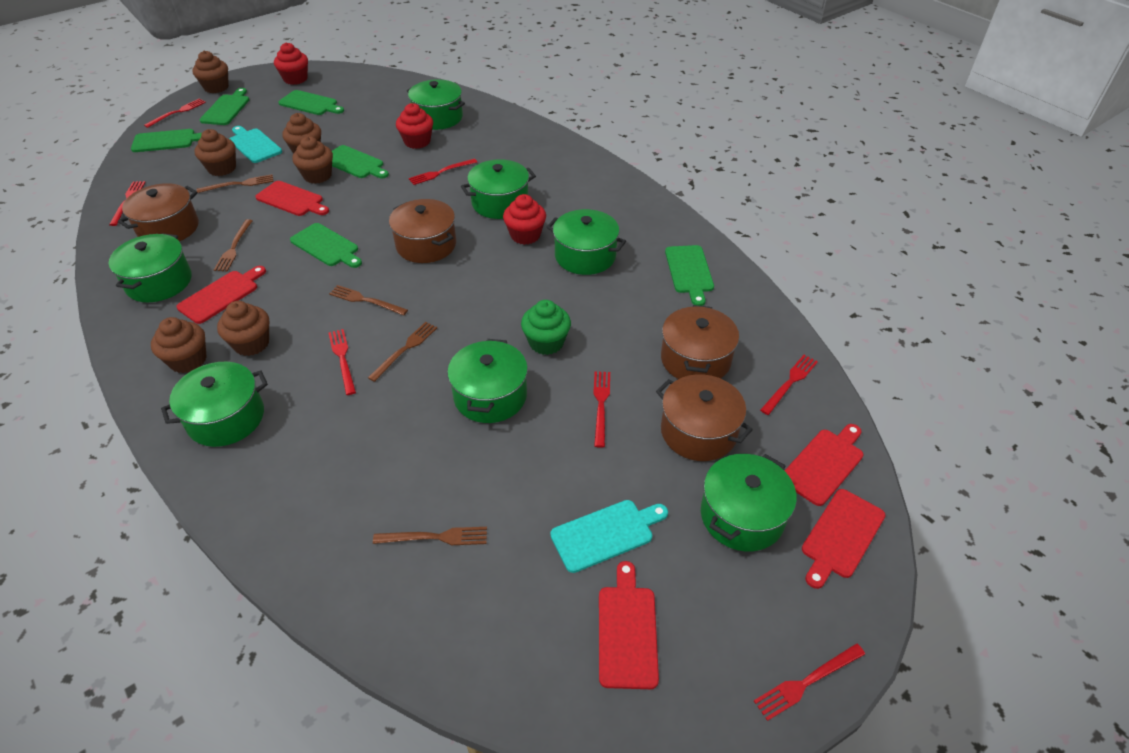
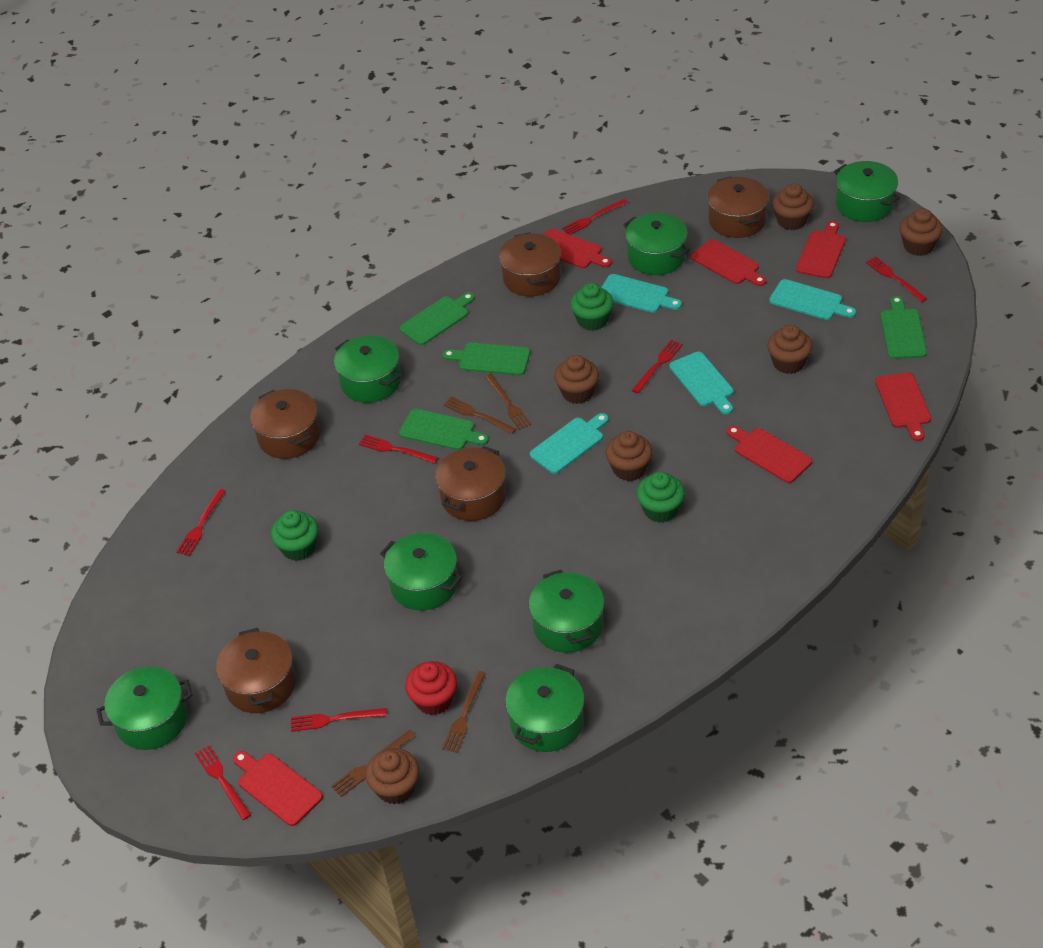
brown fork: [197,174,274,193] [214,219,253,271] [329,285,408,315] [368,322,437,382] [373,527,487,545] = 5 -> [331,730,416,797] [442,671,486,753] [443,396,516,434] [485,374,532,430] = 4
brown pot: [118,183,199,241] [389,199,456,263] [656,374,753,461] [661,305,739,379] = 4 -> [216,628,296,713] [250,389,320,459] [435,446,506,521] [499,232,561,296] [707,176,769,238] = 5
green cupcake: [521,300,571,355] = 1 -> [271,510,318,561] [570,283,613,331] [637,472,685,523] = 3
green cutting board: [131,129,202,152] [200,88,249,125] [278,90,344,115] [290,223,362,268] [332,145,389,178] [665,245,714,306] = 6 -> [399,292,475,345] [399,409,489,450] [443,343,530,375] [880,296,927,359] = 4
red cupcake: [274,42,308,85] [396,103,433,149] [503,194,546,245] = 3 -> [405,661,457,715] = 1
red cutting board: [176,266,266,324] [255,181,329,216] [599,561,659,689] [785,424,864,506] [802,489,886,589] = 5 -> [233,751,323,826] [544,229,612,268] [691,239,766,286] [727,426,812,483] [796,221,846,278] [875,372,931,441] = 6
turquoise cutting board: [230,126,282,163] [550,500,668,573] = 2 -> [530,413,609,474] [602,274,682,313] [669,352,733,414] [769,279,856,320] = 4

